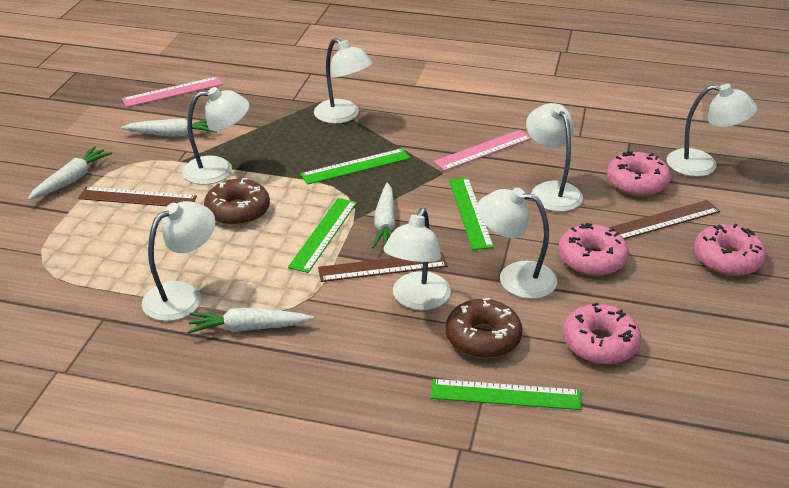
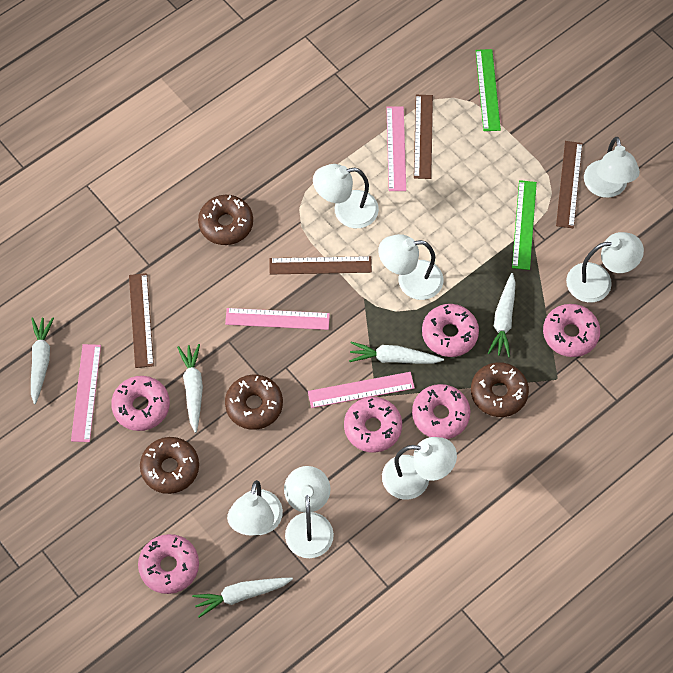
brown donut: [204,178,270,226] [446,298,522,358] = 2 -> [140,437,199,494] [198,195,253,245] [225,375,283,430] [471,362,529,417] = 4
brown ruler: [78,187,197,206] [318,252,448,282] [608,200,720,239] = 3 -> [129,273,154,368] [270,256,372,275] [414,95,433,179] [556,141,583,228] = 4
green ruler: [288,198,357,273] [300,148,410,185] [431,379,582,410] [449,178,494,250] = 4 -> [475,49,501,131] [512,180,537,270] = 2
pink donut: [558,223,629,276] [563,303,641,364] [607,151,671,196] [694,224,767,276] = 4 -> [111,376,170,431] [138,534,199,594] [344,397,402,453] [412,384,470,439] [422,304,479,357] [543,304,600,357] = 6
pink ruler: [122,77,223,107] [433,130,532,171] = 2 -> [71,344,101,442] [225,308,330,330] [308,372,415,408] [386,106,406,191] = 4
white carrot: [28,146,112,200] [121,118,217,137] [187,307,314,334] [372,183,396,248] = 4 -> [31,317,54,404] [177,344,203,433] [192,578,293,618] [349,342,444,364] [488,273,516,357] = 5

